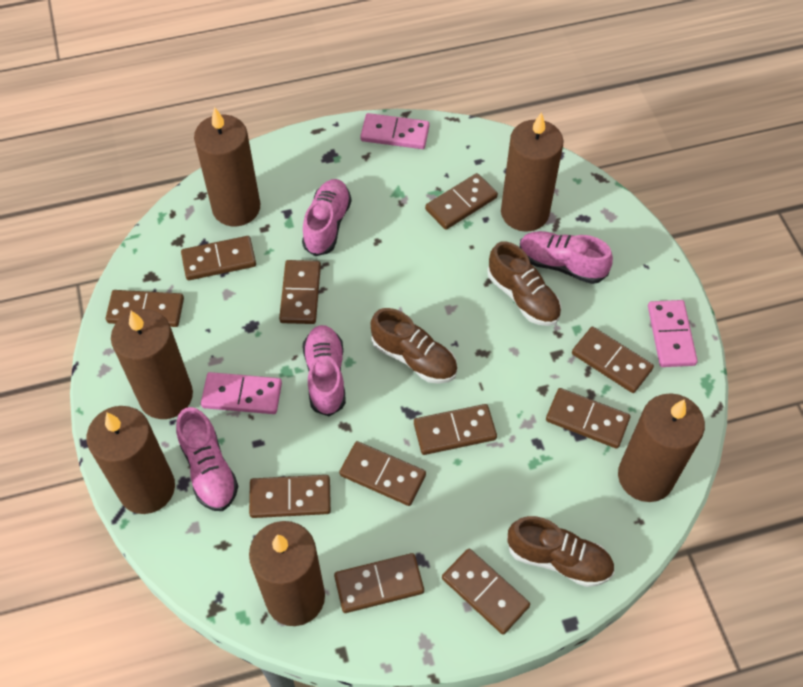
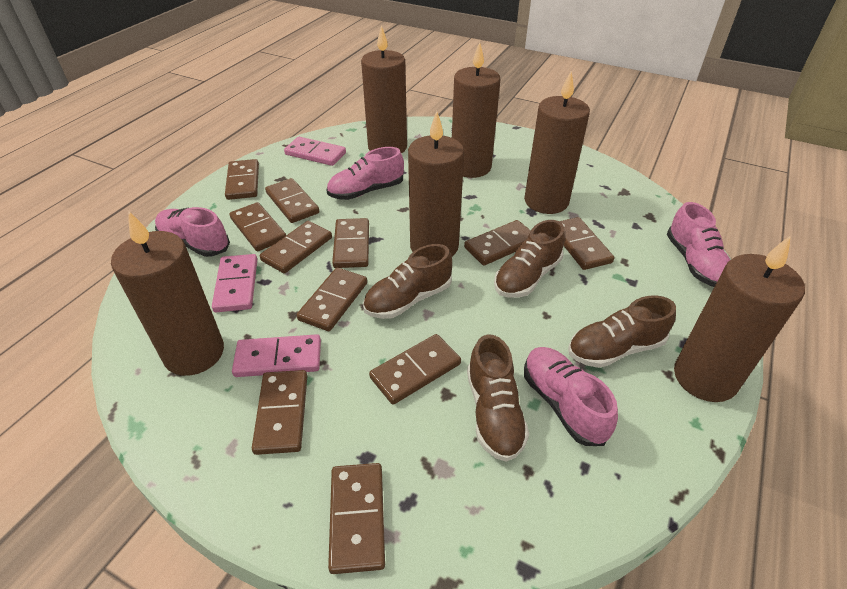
brown shoe: [371,308,457,384] [487,242,561,326] [507,516,614,587] = 3 -> [363,244,452,319] [467,334,529,462] [494,220,565,298] [568,295,676,368] = 4

